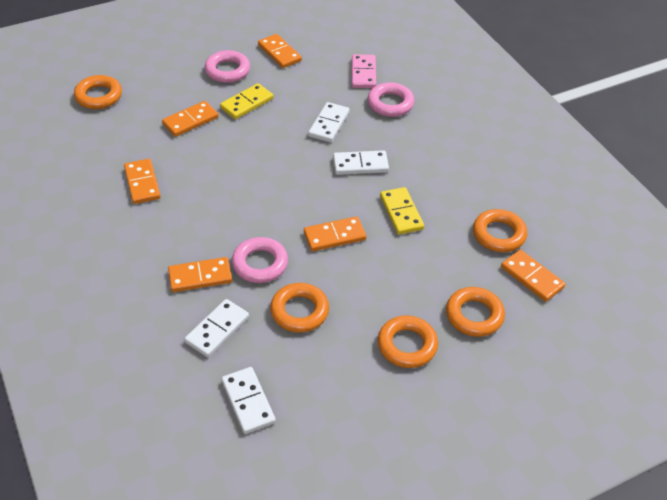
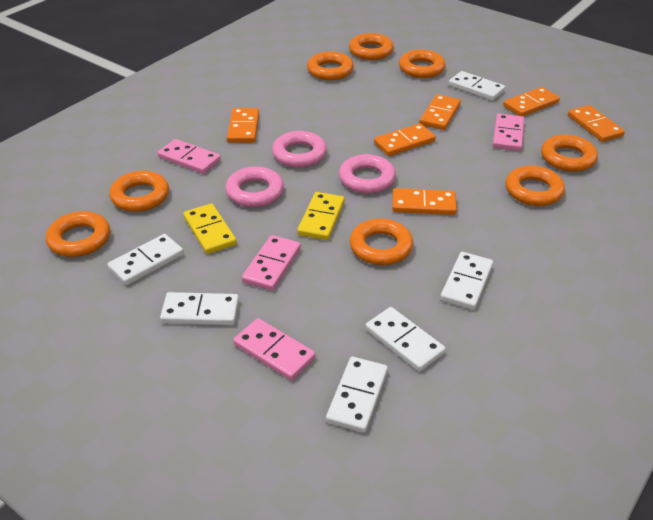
orange ring: [74,75,122,109] [270,283,329,333] [378,316,438,368] [446,287,505,337] [473,209,527,252] = 5 -> [46,211,110,257] [109,171,169,212] [307,52,354,80] [349,33,394,60] [350,219,413,265] [399,50,446,78] [506,166,565,206] [541,135,598,172] = 8
pink domino: [352,54,376,88] = 1 -> [158,139,221,174] [233,318,316,380] [242,235,301,291] [493,114,524,151] = 4
white domino: [184,299,249,357] [221,367,276,434] [308,102,350,142] [333,150,389,175] = 4 -> [107,234,184,285] [160,292,239,325] [326,357,388,433] [365,307,446,372] [440,252,493,310] [449,71,505,101] = 6

